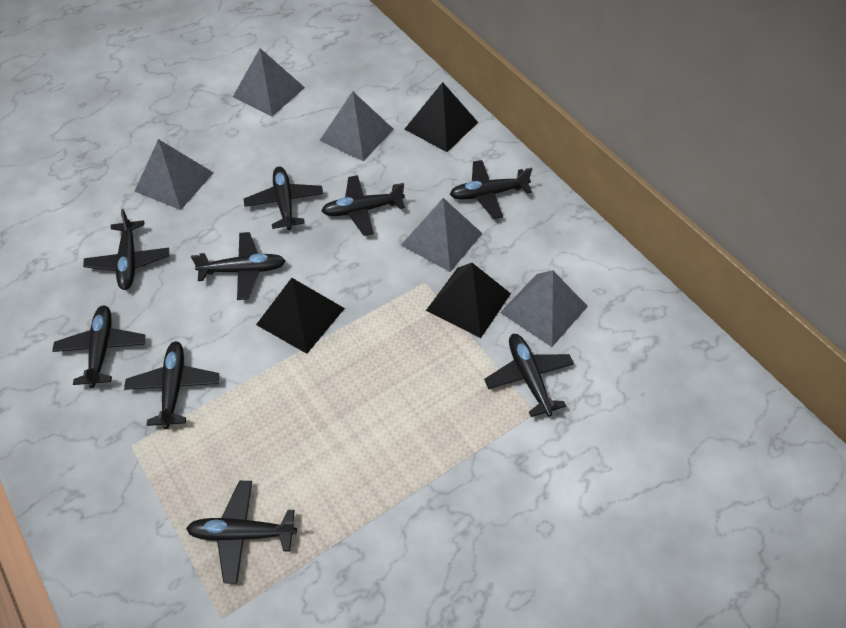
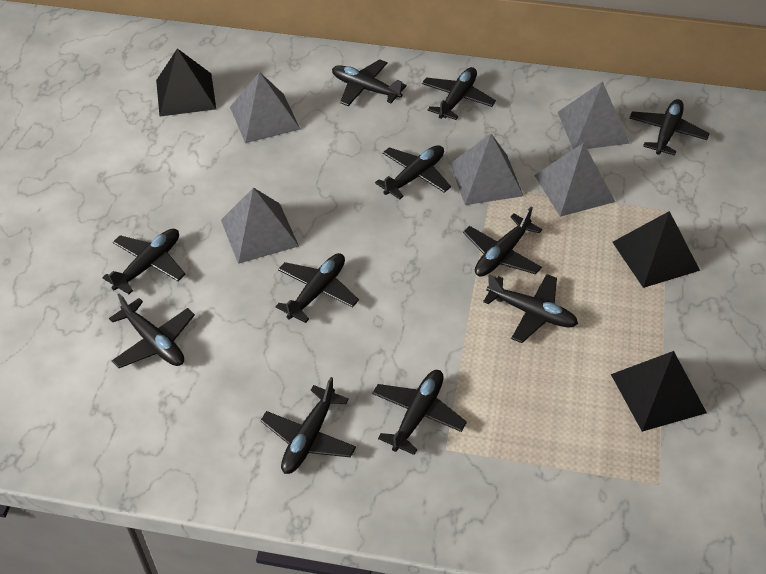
black plane: [52,305,146,388] [83,209,169,290] [124,341,219,429] [186,481,297,584] [191,232,285,300] [244,167,323,230] [321,175,405,236] [450,160,532,219] [484,334,574,417] = 9 -> [102,229,186,294] [109,293,195,368] [260,377,356,474] [275,253,359,323] [332,59,407,106] [372,370,467,455] [375,145,451,199] [422,67,496,120] [463,207,542,277] [483,274,578,343] [629,99,710,156] = 11

